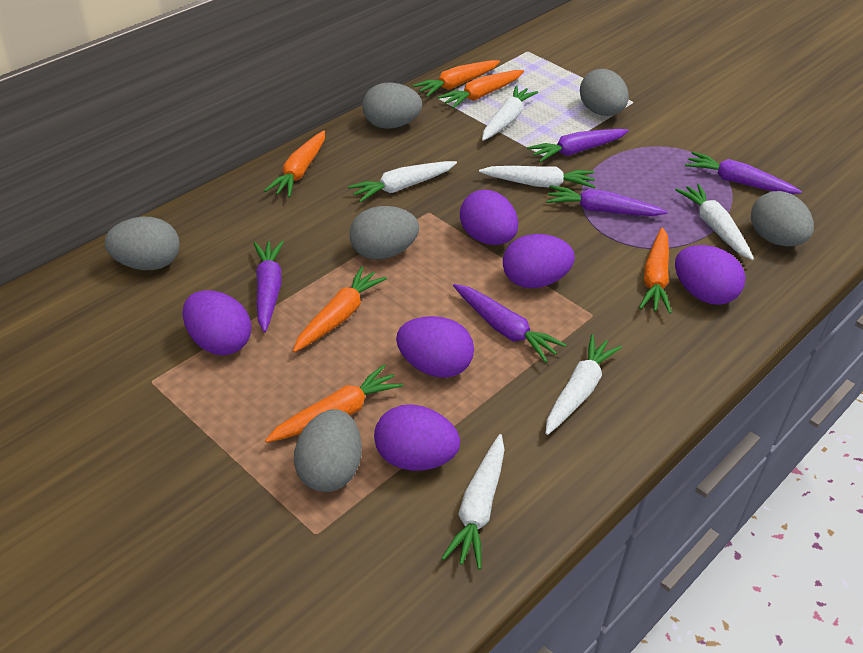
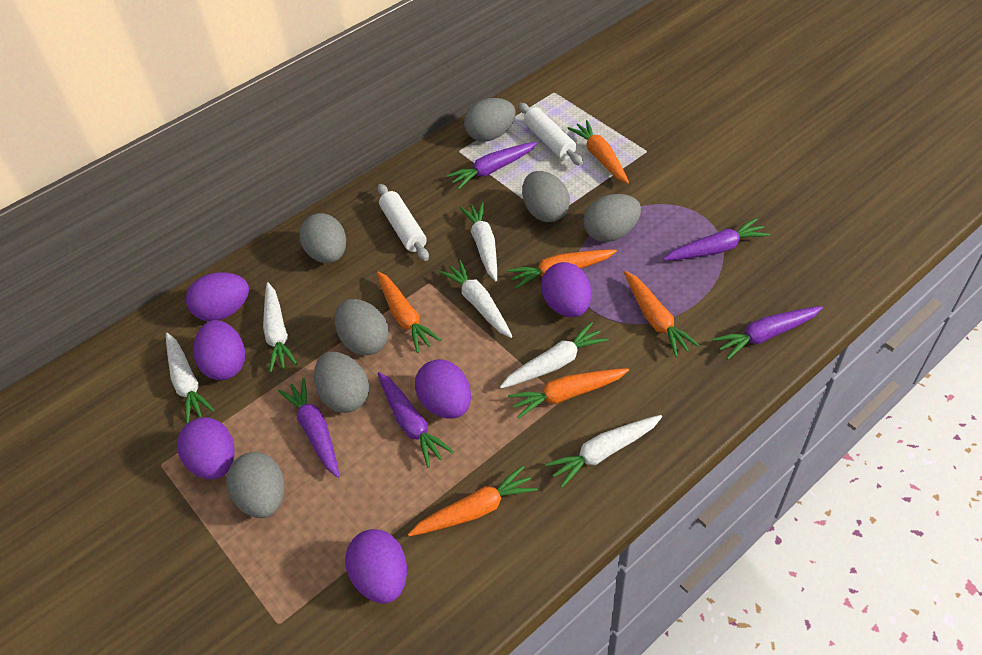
grey egg: [104,217,180,270] [294,409,362,492] [349,206,419,259] [362,82,422,129] [580,69,629,116] [751,191,814,246] = 6 -> [226,452,284,518] [299,213,346,263] [314,352,369,413] [335,299,389,355] [464,98,516,142] [522,171,570,222] [584,194,641,242] = 7
white rolling pin: none = 0 -> [378,184,429,261] [519,103,583,166] = 2

